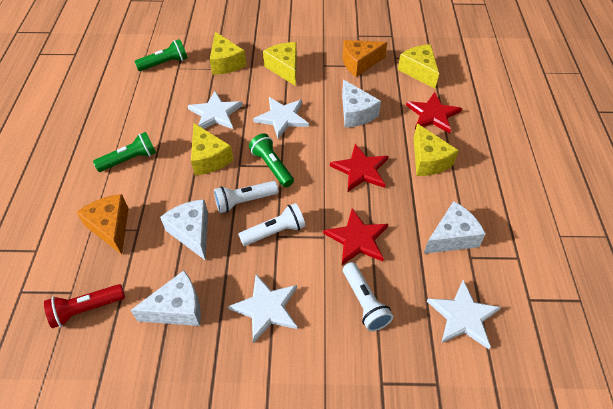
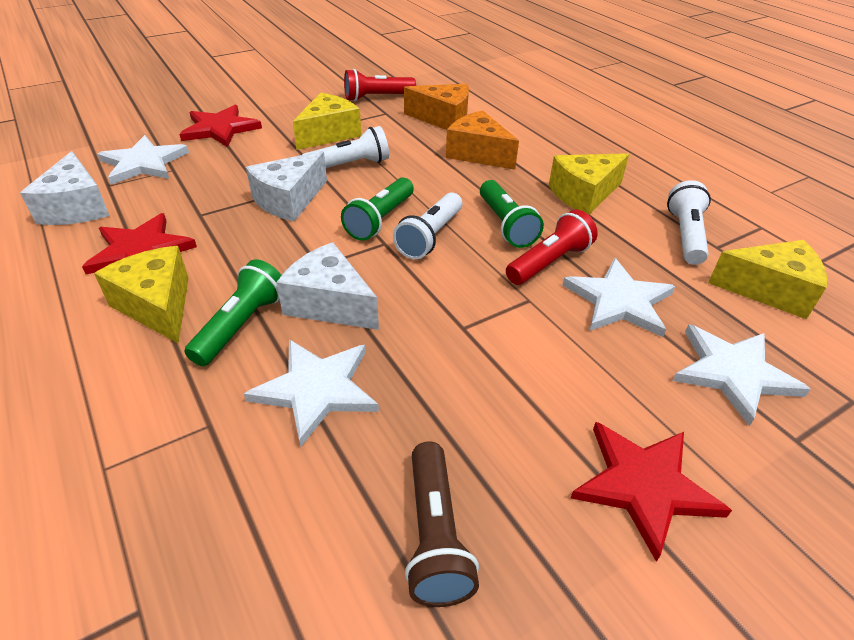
brown flashlight: none = 0 -> [405,441,479,607] = 1
red flashlight: [44,284,125,328] = 1 -> [344,69,416,101] [506,210,598,285] = 2
white cheese: [131,271,201,326] [160,199,208,260] [342,80,381,127] [423,201,486,254] = 4 -> [20,151,110,225] [246,151,327,221] [276,242,379,330] = 3
yellow cheese: [191,123,233,175] [210,32,246,75] [263,42,297,86] [398,44,439,88] [414,123,459,176] = 5 -> [94,246,189,343] [293,93,361,150] [549,153,629,215] [708,240,827,319] = 4

